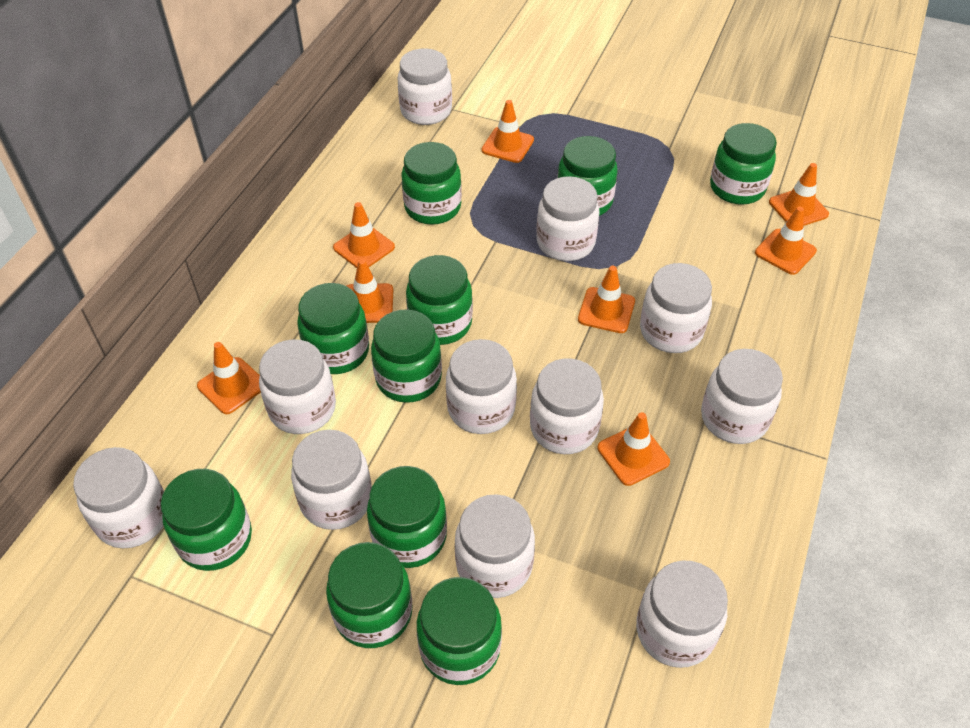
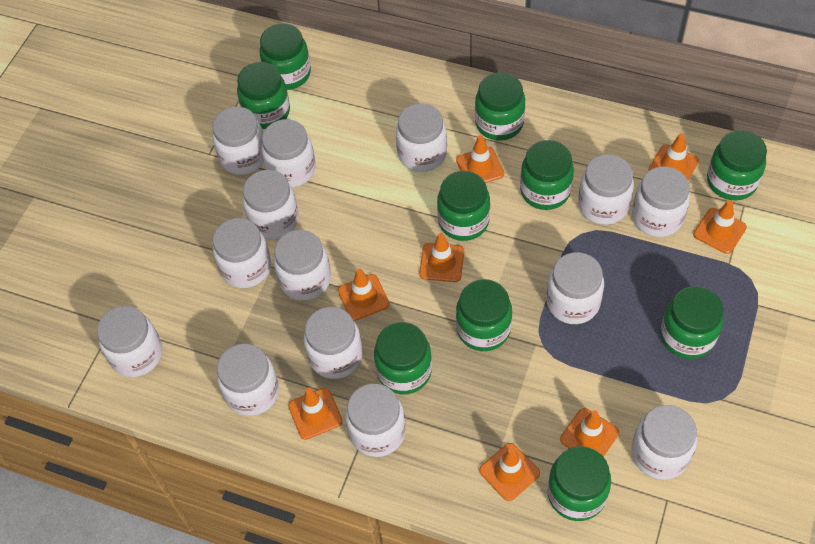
white jar: [73,447,164,548] [259,339,336,434] [291,430,372,530] [398,48,452,125] [446,339,517,434] [455,494,535,598] [530,359,604,454] [536,176,600,261] [636,560,728,668] [640,263,712,353] [701,349,783,444] = 11 -> [97,306,162,377] [212,107,264,175] [213,218,271,288] [217,344,279,416] [243,170,299,239] [261,119,316,188] [274,230,331,300] [304,307,363,379] [345,384,406,457] [396,103,447,172] [547,252,604,324] [578,154,634,225] [632,166,690,237] [632,405,697,480] = 14

